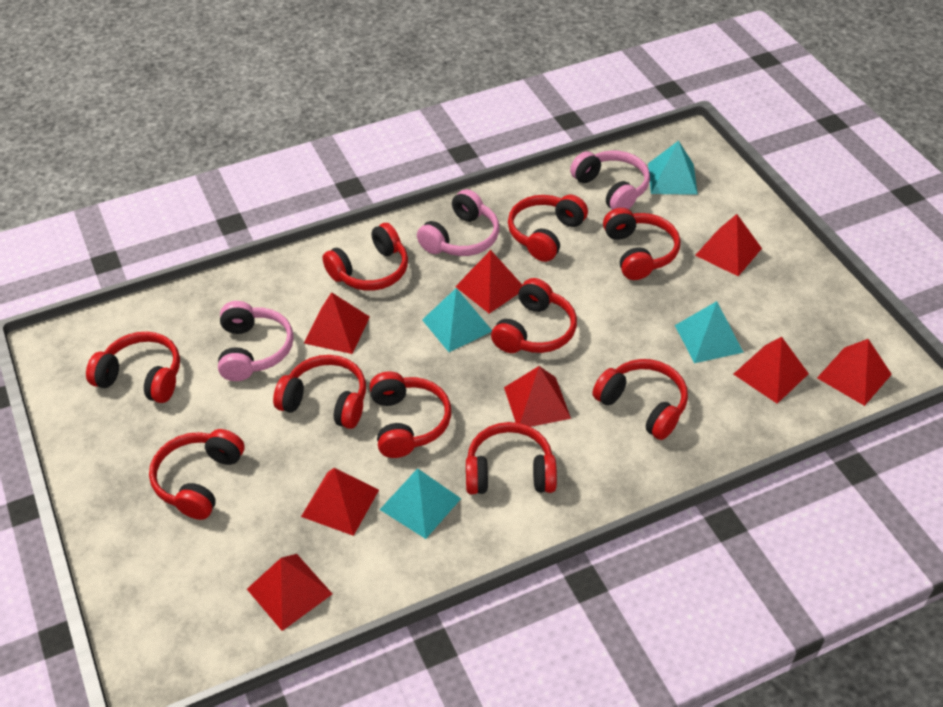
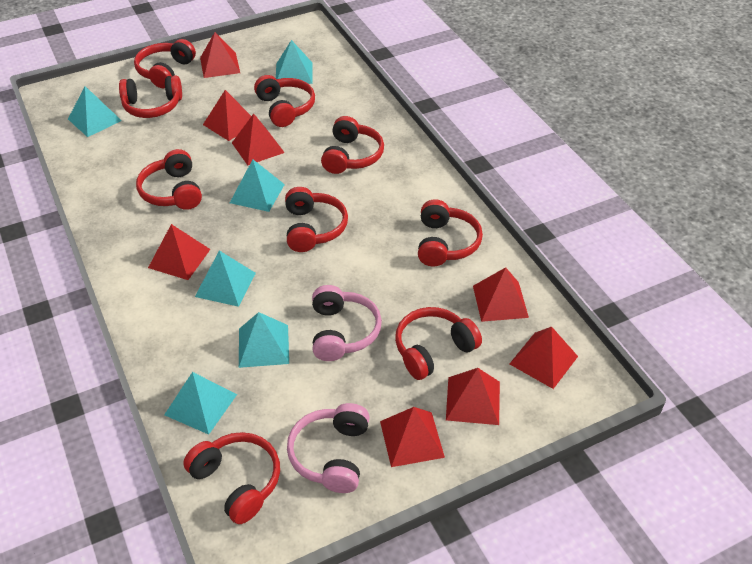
pink headphones: [218,301,294,381] [417,189,499,256] [570,151,650,210] = 3 -> [287,403,370,493] [312,285,382,361] = 2
red headphones: [86,331,180,403] [149,429,244,520] [273,355,366,429] [322,223,408,291] [370,371,451,458] [466,422,557,494] [491,278,577,353] [508,195,588,262] [592,359,688,440] [603,208,680,280] = 10 -> [119,75,182,118] [134,39,196,88] [136,149,202,210] [183,432,280,524] [254,75,315,127] [285,187,348,252] [321,116,384,174] [395,307,482,380] [418,199,483,266] = 9
turquoise pyramid: [380,469,461,539] [422,288,492,352] [648,141,698,195] [675,301,744,363] = 4 -> [68,86,122,137] [164,372,237,435] [195,251,256,307] [230,159,285,212] [239,312,289,368] [276,40,312,84] = 6

